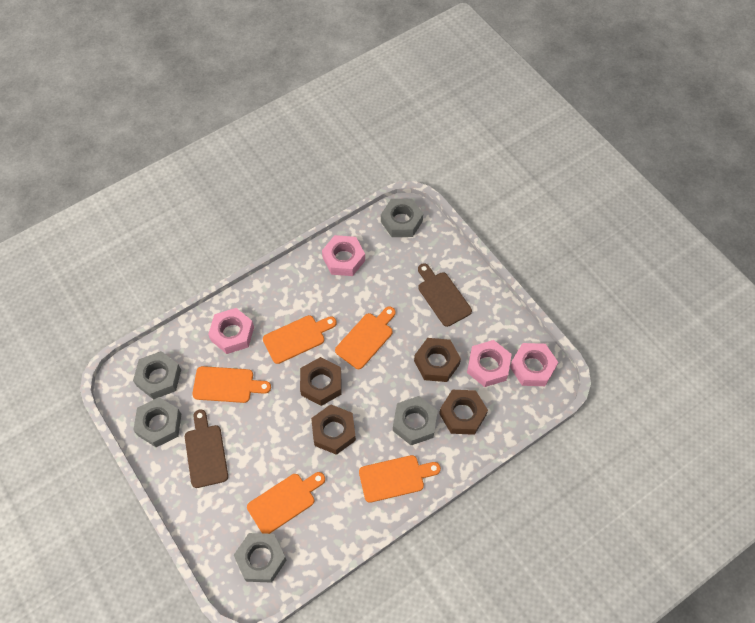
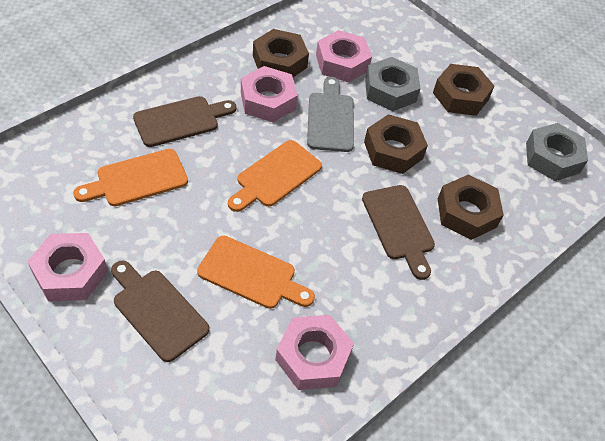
brown cutting board: [185,409,228,488] [418,263,472,327] = 2 -> [111,261,209,362] [133,96,236,147] [362,185,435,280] = 3
grey cutting board: none = 0 -> [307,77,354,152] = 1
grey nut: [133,351,181,400] [133,397,181,447] [234,533,287,582] [381,199,423,237] [393,396,438,445] = 5 -> [365,57,421,111] [526,123,588,181] = 2
orange cutting board: [192,366,271,403] [247,472,325,534] [263,315,337,364] [335,306,396,369] [359,455,441,503] = 5 -> [73,149,188,206] [197,236,315,309] [228,140,322,212] = 3

